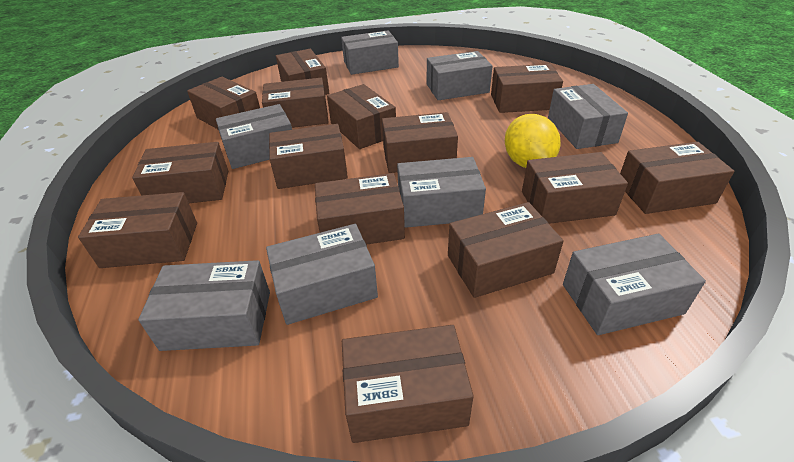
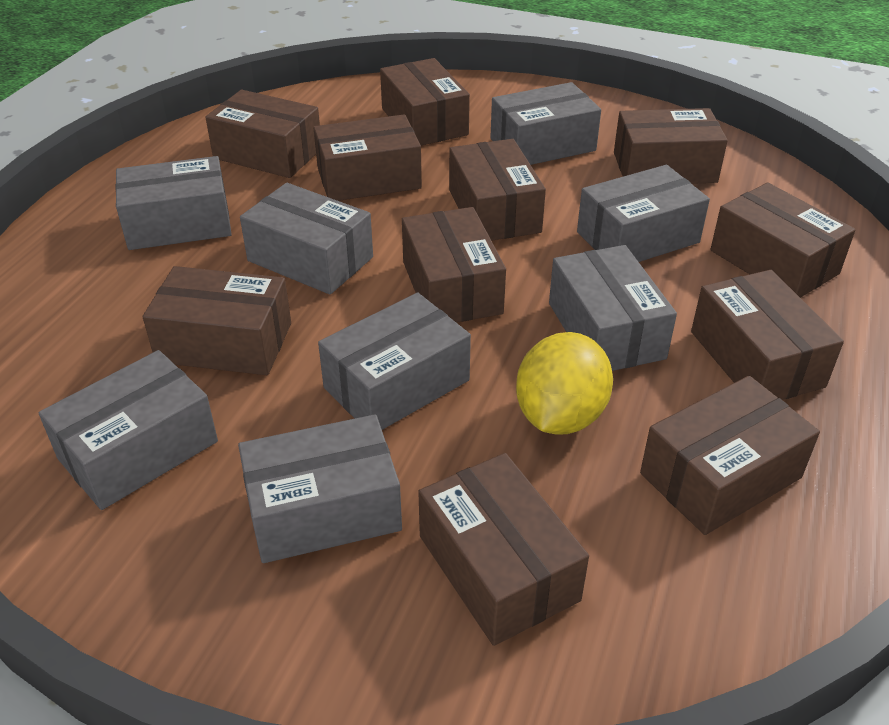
brown box: [78,192,197,268] [132,142,228,203] [187,77,260,129] [262,78,329,128] [269,124,348,189] [276,49,329,95] [315,173,405,245] [327,84,396,149] [342,325,473,443] [382,112,458,173] [448,202,564,298] [491,64,563,113] [522,152,628,224] [620,142,734,214] = 14 -> [143,266,291,375] [205,90,320,178] [314,114,422,201] [380,58,470,146] [402,207,506,322] [418,453,589,646] [449,139,546,241] [614,108,728,184] [640,376,820,535] [691,270,844,400] [710,183,856,298] = 11

